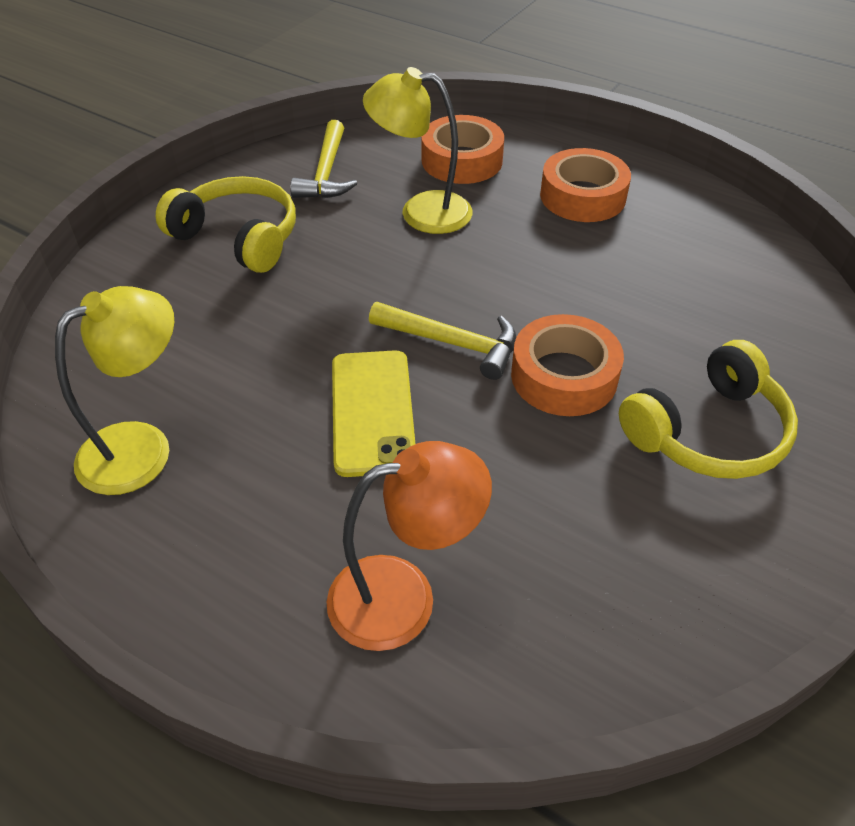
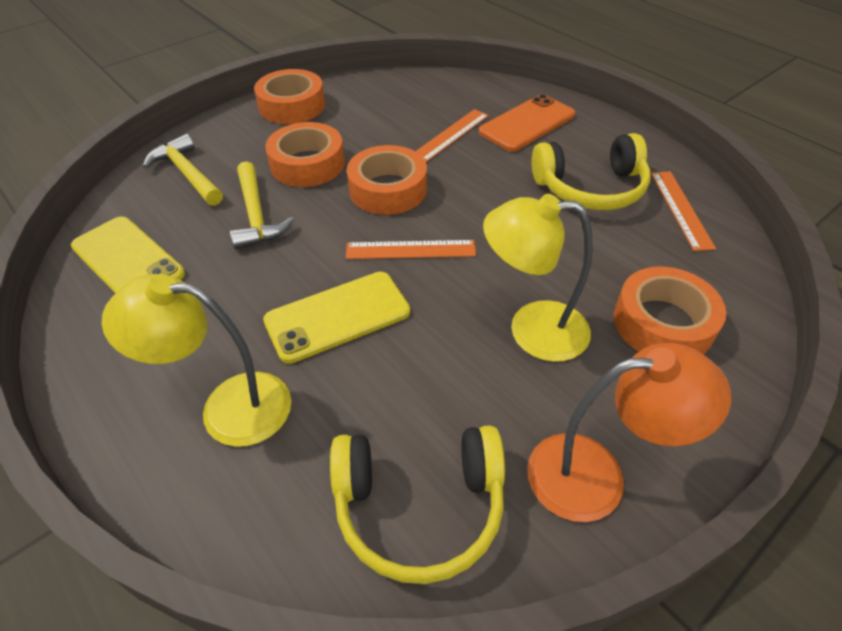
orange phone: none = 0 -> [479,94,575,152] = 1
orange ruler: none = 0 -> [346,240,476,259] [415,109,489,162] [651,172,716,251] = 3
orange tape: [421,115,504,184] [511,314,624,416] [540,148,631,222] = 3 -> [254,69,325,124] [265,122,345,187] [347,145,427,215] [614,267,726,354] = 4
yellow phone: [332,350,415,477] = 1 -> [71,217,185,294] [263,272,410,364] = 2

